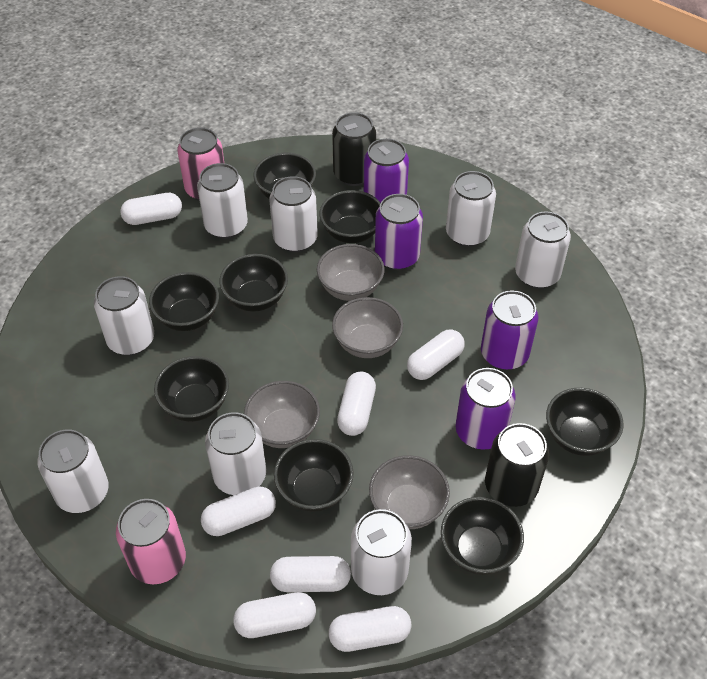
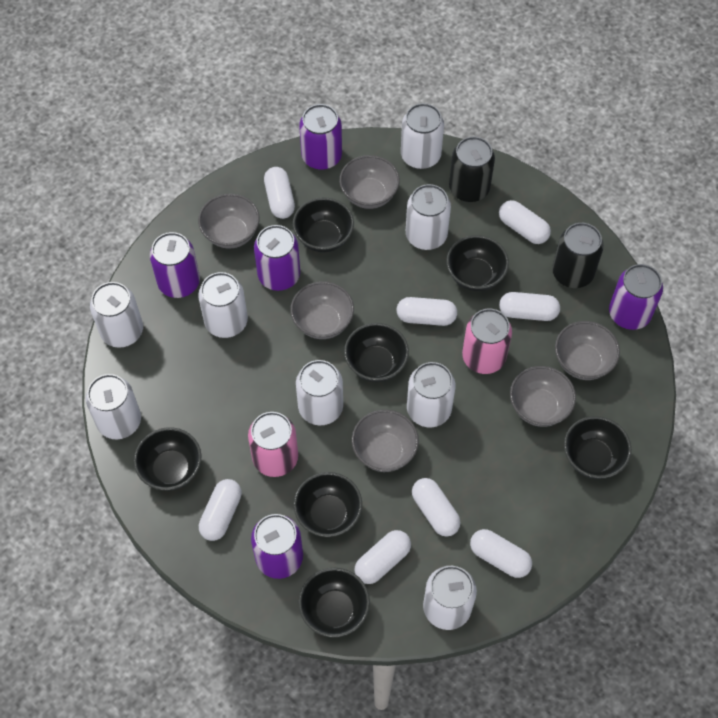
black bowl: [149,272,219,331] [154,356,229,422] [219,254,288,312] [253,153,316,199] [274,439,354,512] [320,190,380,243] [441,497,524,575] [546,388,623,456] = 8 -> [134,427,201,491] [293,197,354,252] [294,472,362,537] [299,568,370,637] [344,323,409,382] [446,235,509,291] [564,416,631,479] = 7
grey bowl: [244,381,320,448] [317,244,385,301] [332,297,403,358] [369,455,450,529] = 4 -> [198,194,260,249] [290,282,354,339] [339,155,400,209] [352,410,419,472] [510,366,576,427] [555,321,620,380] = 6
purple can: [364,138,409,203] [375,194,423,270] [455,368,516,450] [481,290,538,370] = 4 -> [150,232,200,298] [251,514,303,579] [254,225,300,291] [299,104,342,170] [609,264,663,330] = 5
white capsule: [120,193,182,225] [201,486,276,536] [233,592,316,638] [270,556,351,592] [329,606,412,652] [337,371,376,436] [407,329,465,380] = 7 -> [199,479,242,541] [264,167,295,219] [355,530,411,584] [397,297,457,326] [412,478,460,537] [470,529,532,578] [499,200,551,244] [499,292,560,321] = 8

